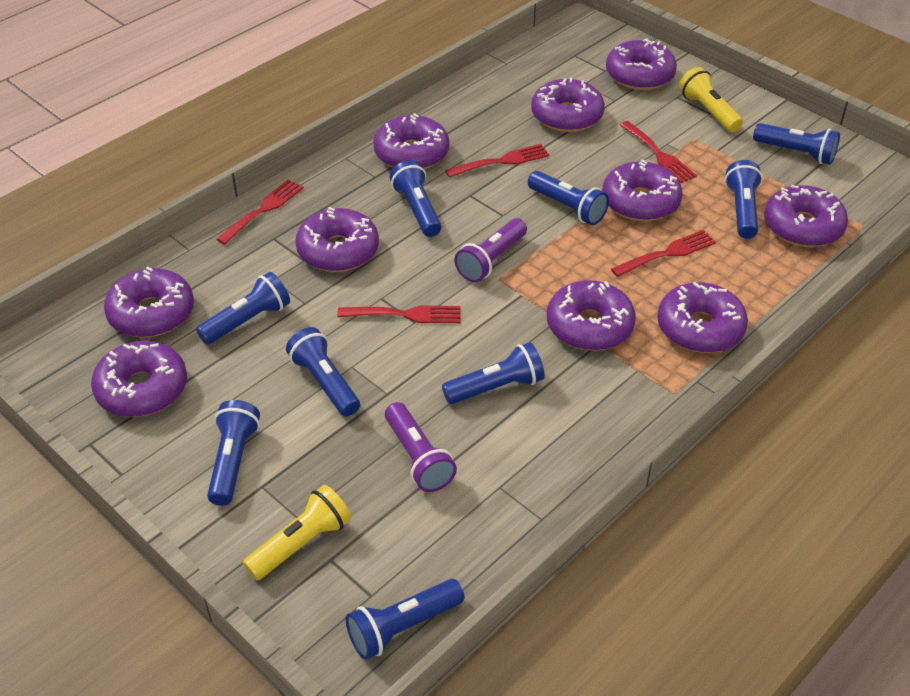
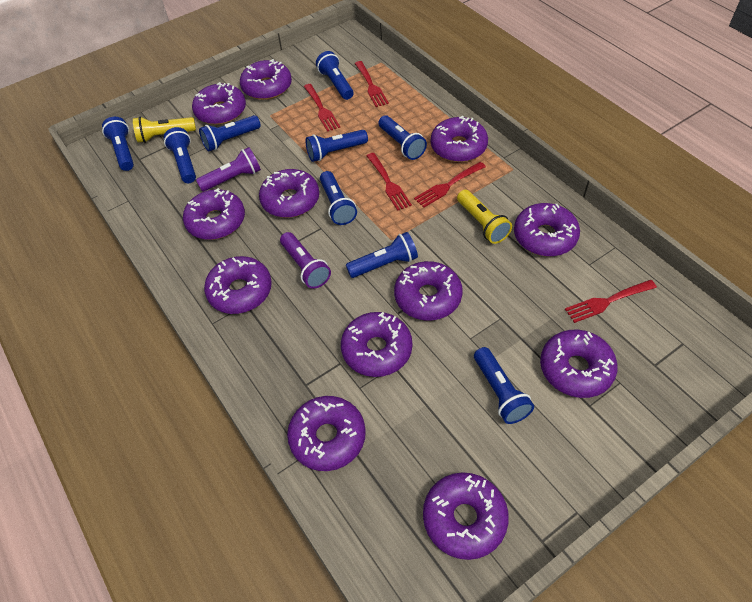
purple donut: [91,341,187,417] [104,267,194,337] [295,207,379,272] [373,113,449,169] [531,78,605,132] [547,280,636,351] [602,159,683,221] [606,38,677,90] [657,282,748,353] [764,185,848,247] = 10 -> [183,188,245,240] [192,82,246,125] [204,256,272,314] [240,59,292,100] [259,169,319,218] [287,396,366,471] [341,312,412,377] [394,261,463,321] [423,472,509,560] [431,115,488,162] [514,203,580,256] [540,330,618,398] = 12

